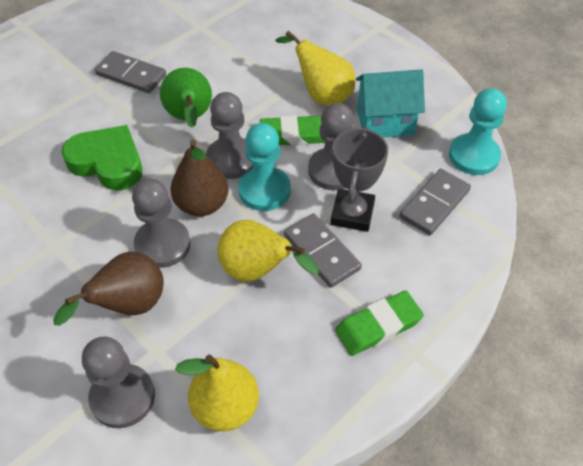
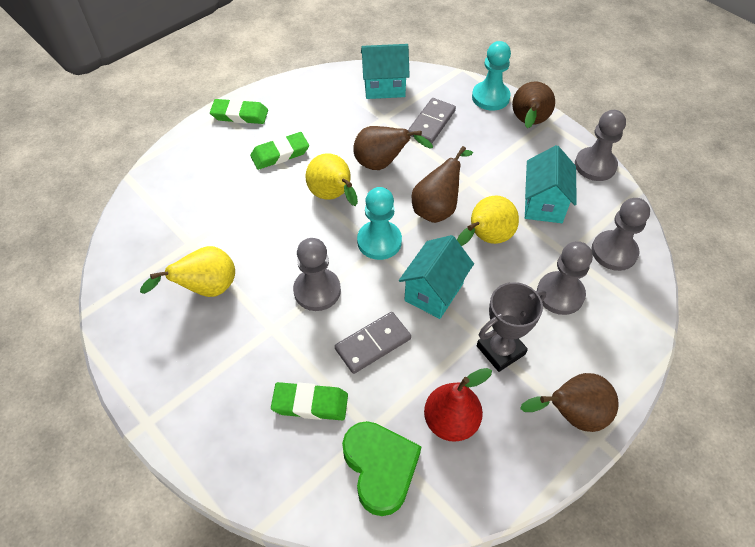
brown pear: [53,251,164,326] [170,139,229,216] = 2 -> [353,126,433,170] [412,146,473,223] [512,81,555,128] [520,373,619,432] = 4
green eraser: [260,115,326,146] [335,290,424,356] = 2 -> [210,99,268,124] [250,132,309,170] [271,382,348,420] = 3
green pear: [160,68,212,128] = 1 -> none = 0
grey domino: [95,51,166,93] [284,214,362,288] [400,169,471,235] = 3 -> [335,312,411,374] [408,98,456,144] = 2
red pear: none = 0 -> [424,368,492,442] = 1
turquoise house: [356,69,425,138] = 1 -> [361,44,410,99] [399,235,474,319] [525,145,577,223] = 3

